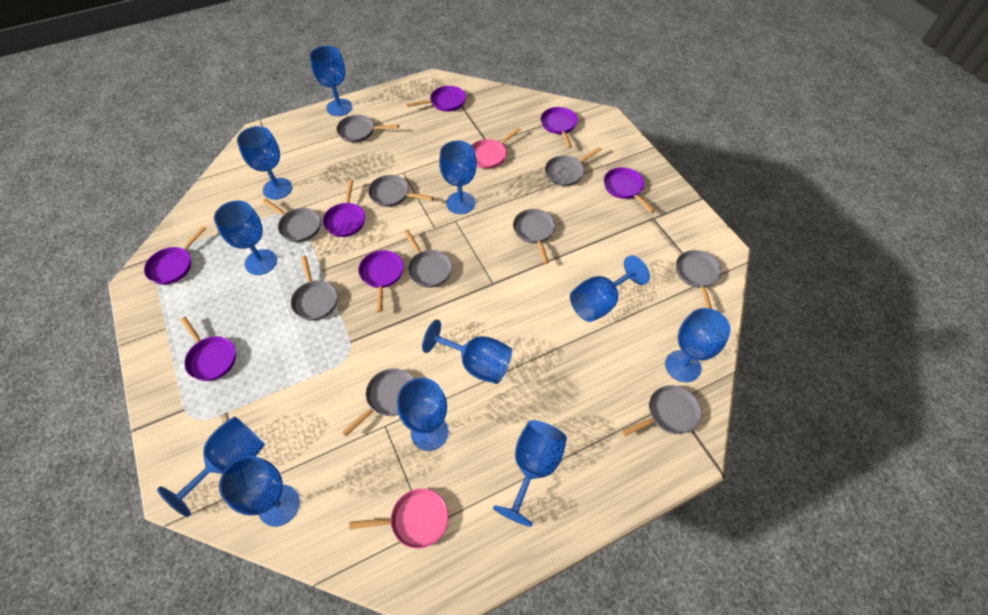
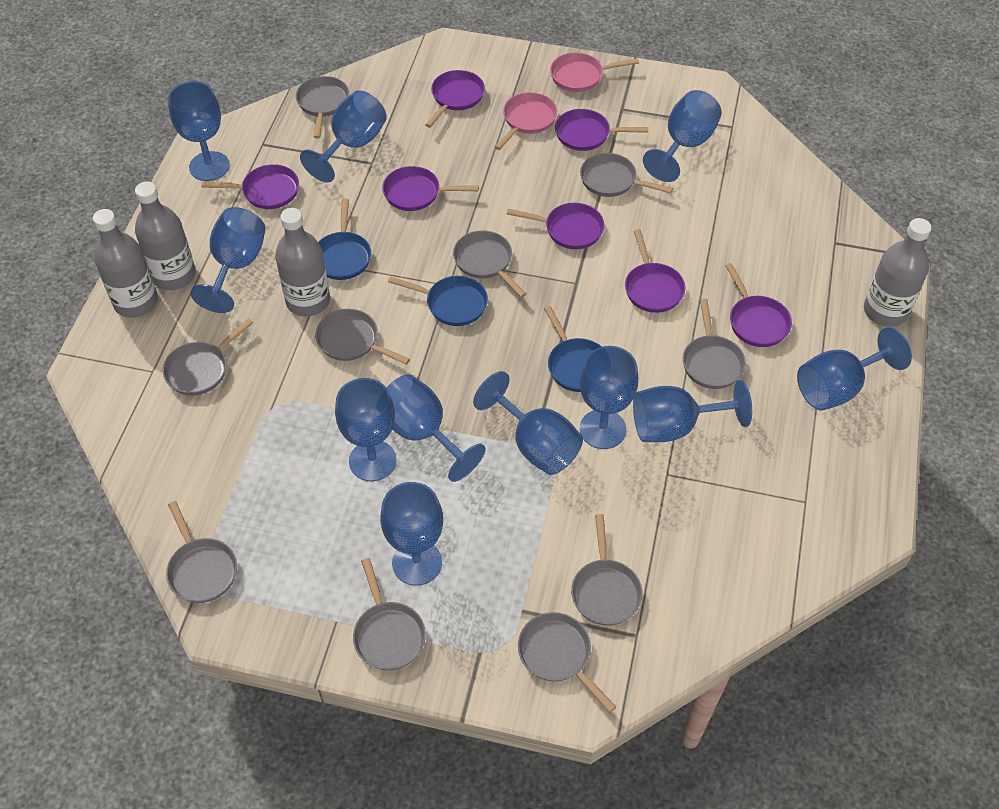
blue pan: none = 0 -> [318,198,371,280] [388,276,488,326] [544,306,602,392] = 3
grey bottle: none = 0 -> [93,209,158,318] [135,182,196,290] [275,208,330,316] [864,218,931,327] = 4

